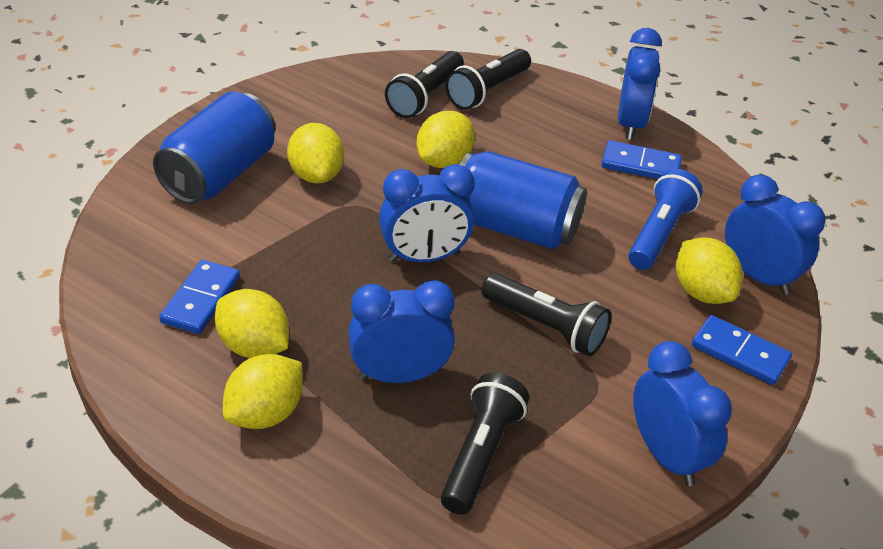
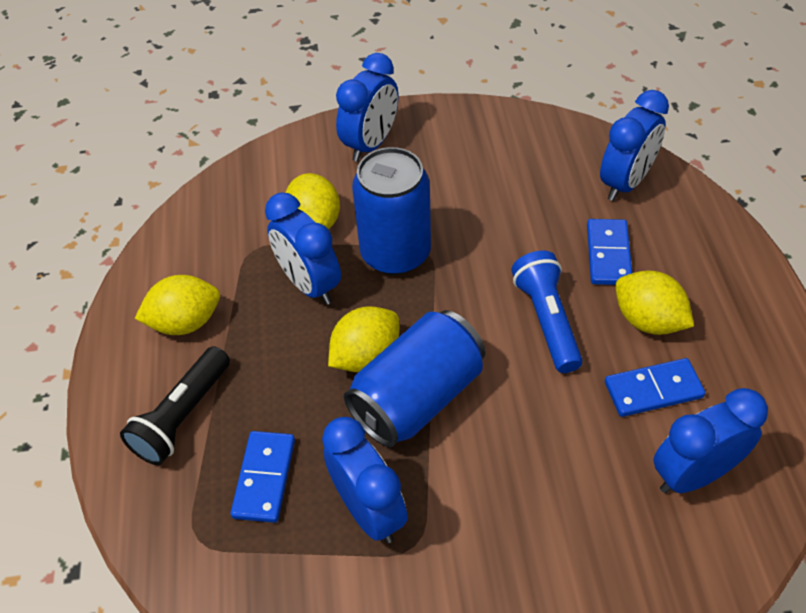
black flashlight: [385,51,464,118] [441,372,529,515] [445,49,531,110] [481,273,611,356] = 4 -> [120,346,230,465] = 1
yellow lemon: [215,289,289,358] [223,354,303,429] [287,123,344,183] [416,111,475,168] [676,237,743,304] = 5 -> [135,275,220,335] [286,173,340,229] [328,306,399,372] [615,271,694,335] = 4

